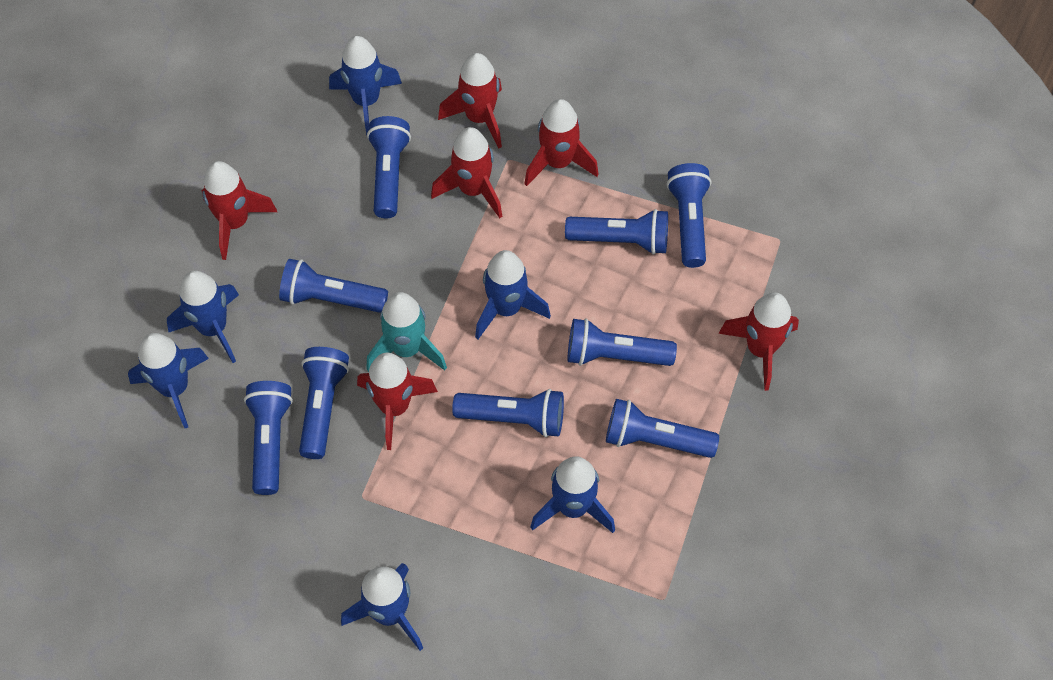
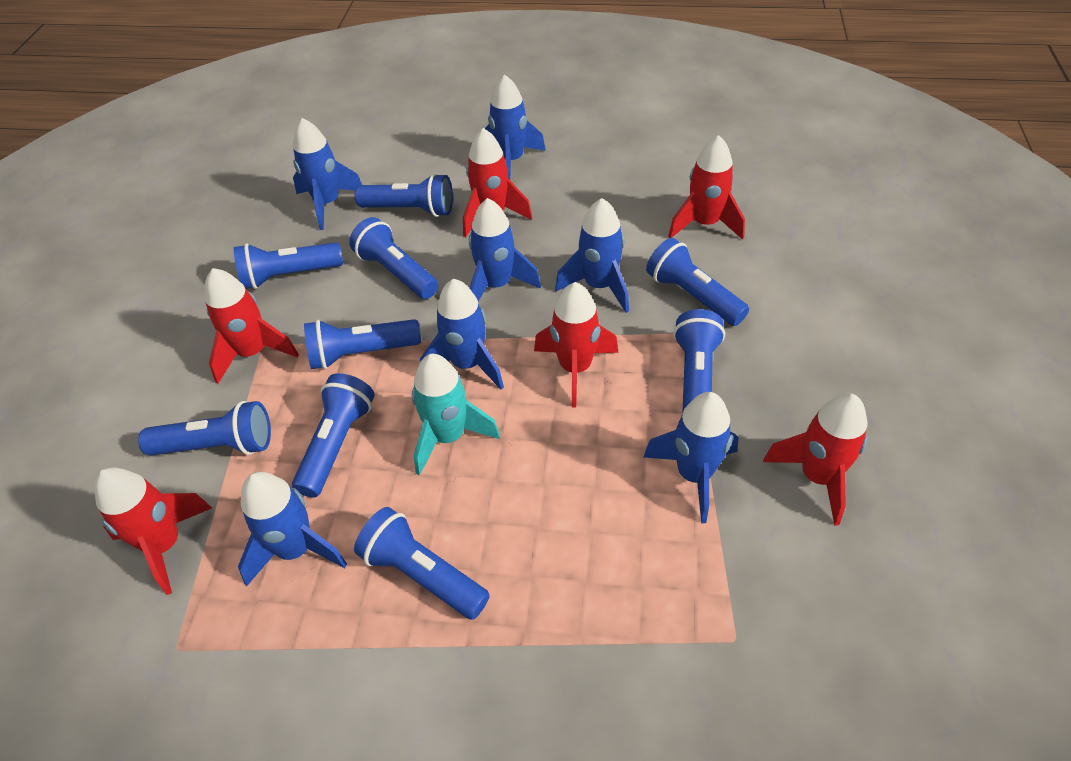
blue rocket: [128,333,209,428] [167,271,239,363] [329,36,402,135] [341,563,423,651] [475,250,551,339] [530,456,615,533] = 6 -> [238,472,347,586] [293,118,362,230] [420,279,504,390] [469,198,541,301] [485,74,546,180] [555,198,629,313] [644,392,739,523] = 7

